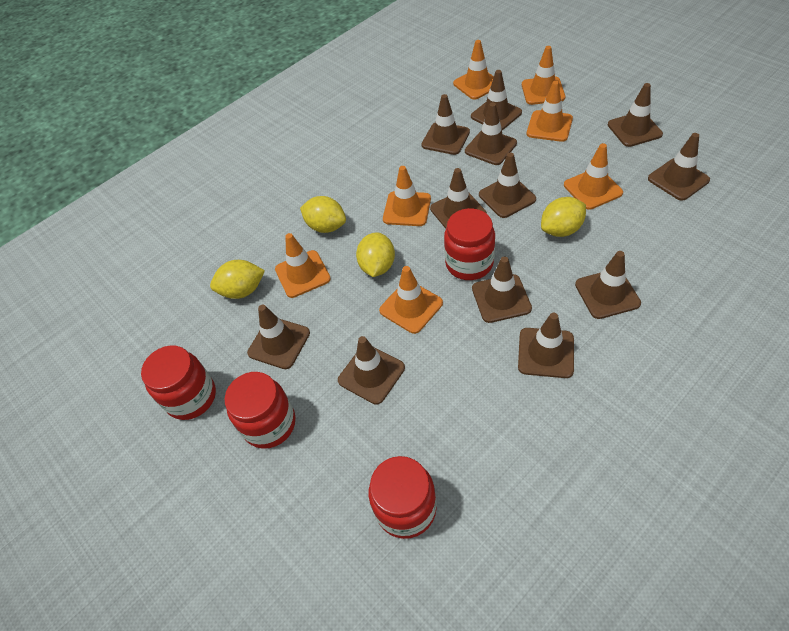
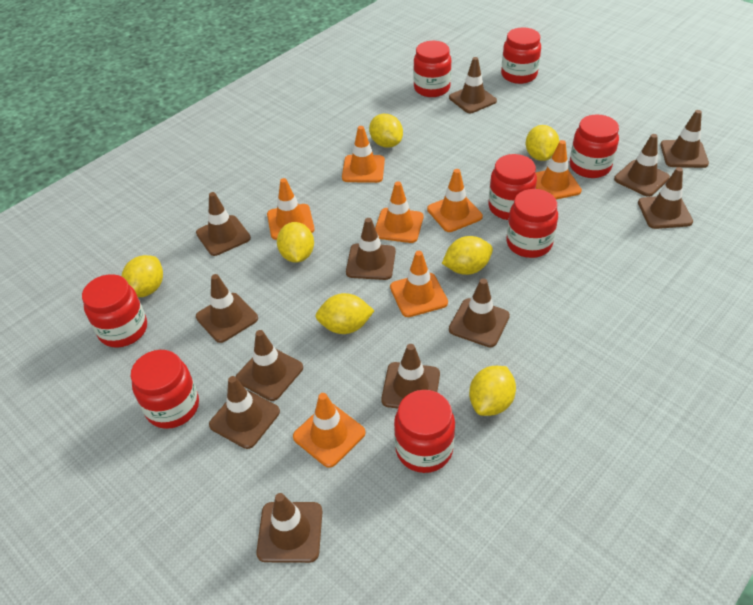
red jar: [141,345,216,420] [225,372,295,449] [369,456,437,539] [444,208,495,280] = 4 -> [82,274,147,348] [131,350,199,429] [394,390,455,473] [413,41,451,97] [488,154,537,220] [501,27,541,84] [506,189,558,258] [570,114,619,178] = 8
yellow lemon: [210,260,265,299] [300,196,346,233] [356,232,395,277] [541,197,586,237] = 4 -> [121,255,163,297] [277,222,314,263] [315,293,374,334] [369,114,403,148] [442,236,493,275] [469,366,516,416] [525,125,559,161] = 7

